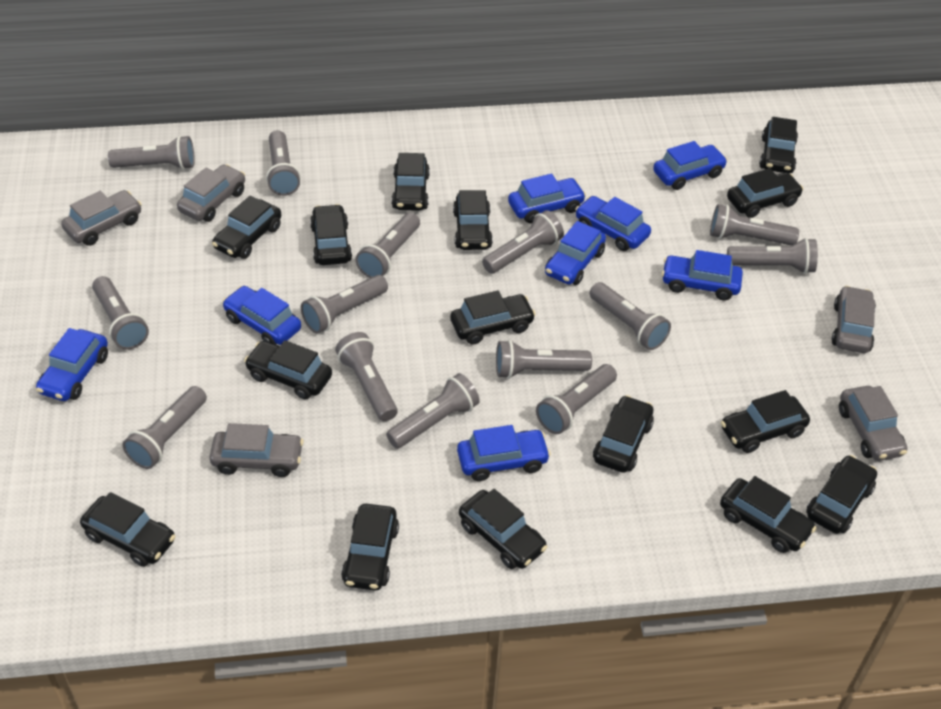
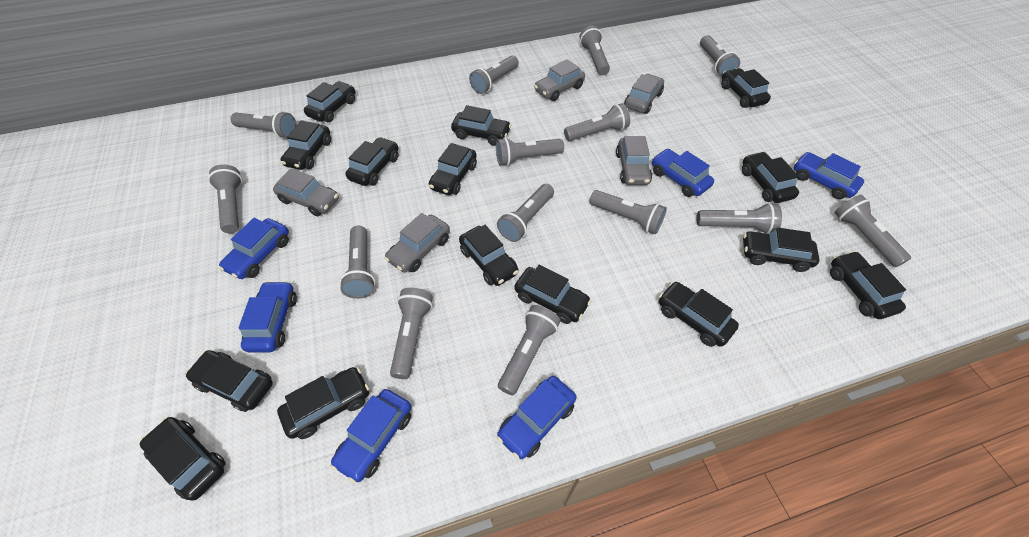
blue car: [36,328,108,401] [222,286,301,345] [457,425,551,481] [508,174,586,223] [545,221,606,285] [575,196,651,251] [653,141,728,190] [662,250,743,301] = 8 -> [219,218,289,279] [238,281,297,352] [330,389,412,483] [497,376,577,459] [652,149,714,197] [794,152,864,199] = 6

